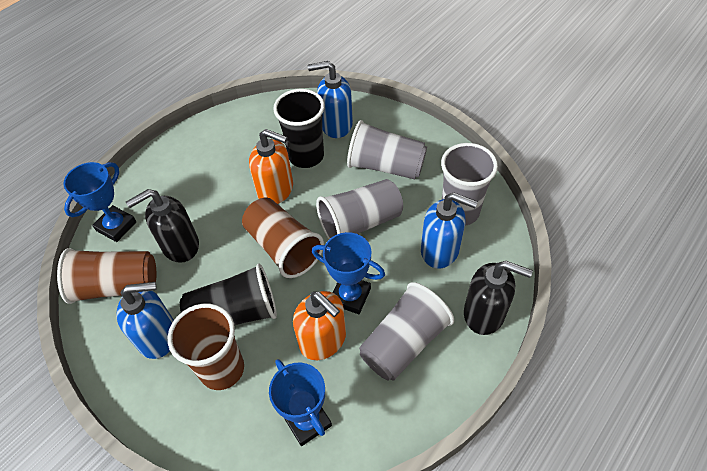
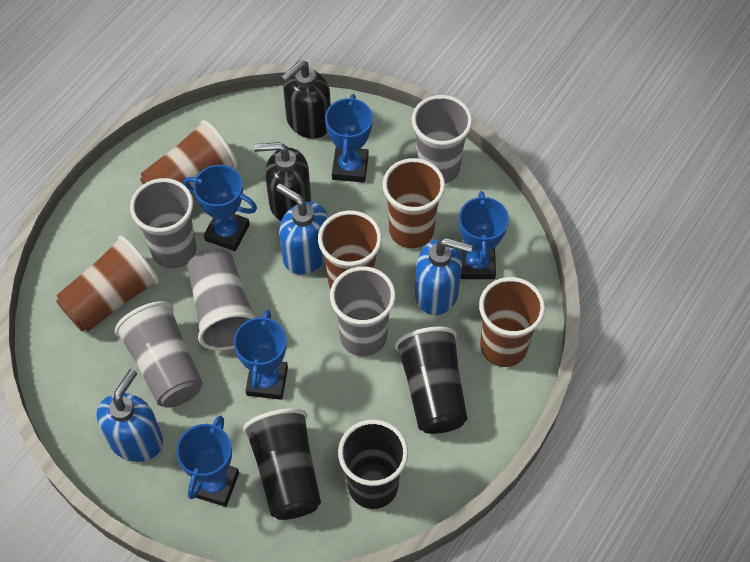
black cup: [180,264,277,326] [273,89,325,168] = 2 -> [243,408,321,520] [338,419,408,509] [395,327,467,434] = 3
blue trophy: [64,162,136,242] [269,359,332,446] [312,232,385,314] = 3 -> [176,415,239,507] [183,165,257,251] [234,310,288,400] [325,94,373,183] [459,191,509,279] = 5
brown cup: [57,248,156,304] [168,304,244,390] [242,198,324,278] = 3 -> [56,236,160,332] [140,120,238,194] [318,210,382,289] [383,158,445,248] [479,277,545,367] = 5
grey cup: [316,179,403,240] [347,120,427,179] [359,282,454,381] [441,143,498,226] = 4 -> [115,301,203,408] [130,178,197,268] [187,248,257,351] [330,266,396,356] [412,95,473,184] = 5
orange soap dispenser: [249,129,293,204] [293,291,346,360] = 2 -> none = 0

